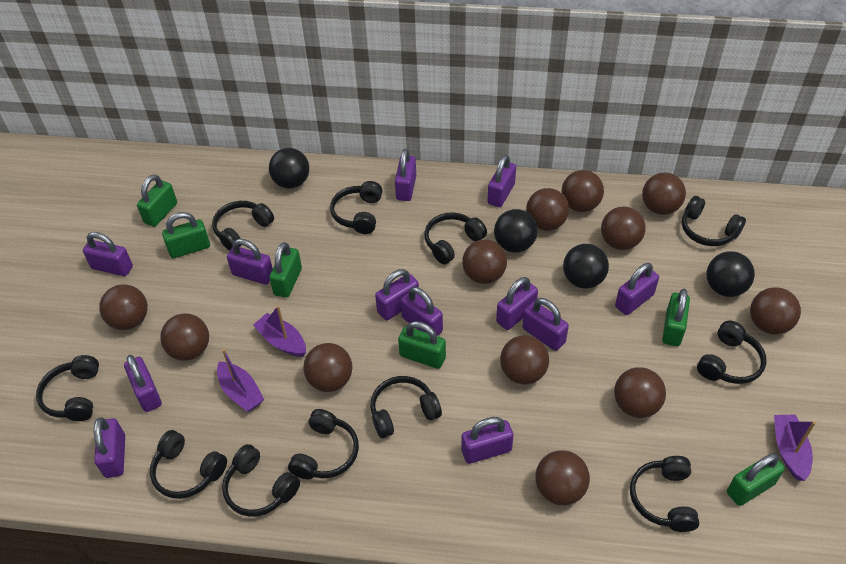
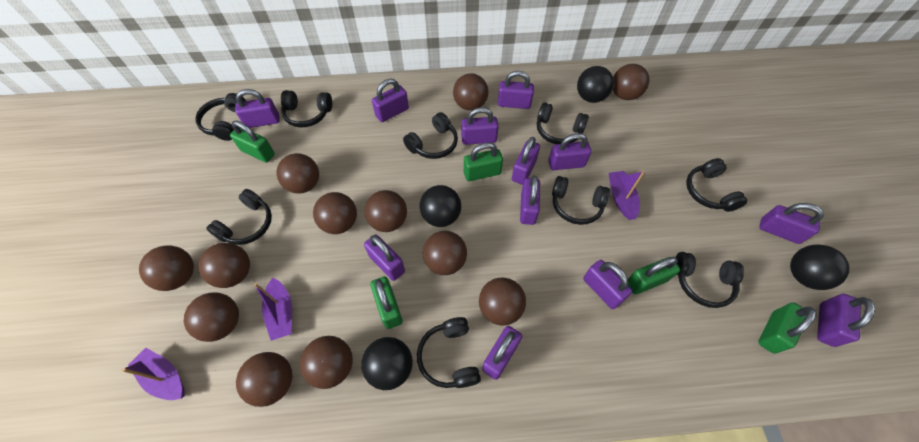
black headphones: [36,355,99,421] [150,430,227,499] [212,201,274,251] [222,444,300,517] [288,409,359,479] [330,181,382,234] [370,376,442,438] [424,212,487,264] [630,456,699,532] [682,196,746,246] [697,321,766,384] = 11 -> [195,93,246,141] [206,189,272,245] [281,90,332,127] [403,112,458,159] [417,317,481,388] [537,102,589,144] [552,176,610,225] [676,252,744,308] [686,158,747,212] = 9
green padlock: [137,174,177,227] [162,212,210,258] [269,242,302,298] [398,321,446,369] [662,289,690,346] [727,453,785,506] = 6 -> [230,121,275,163] [370,276,403,329] [464,142,503,181] [628,257,680,295] [758,302,816,354] = 5

